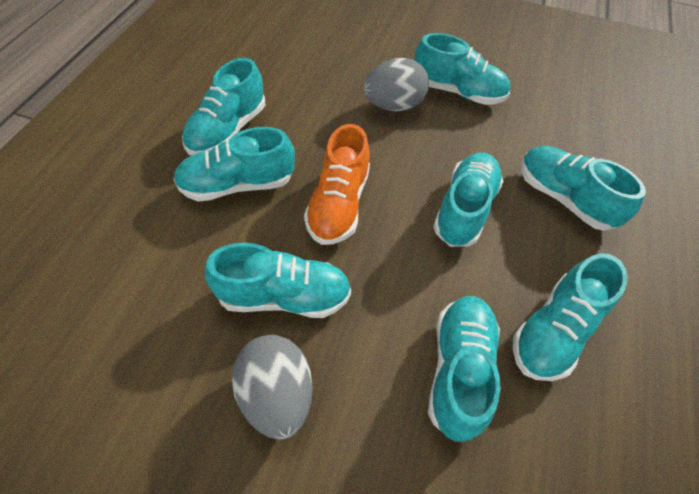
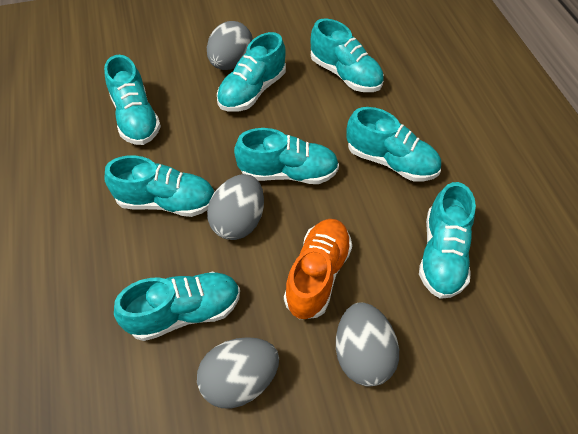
grey egg: [232,335,313,440] [363,58,429,111] = 2 -> [197,337,279,409] [207,21,253,70] [207,174,264,240] [336,302,399,387] = 4

